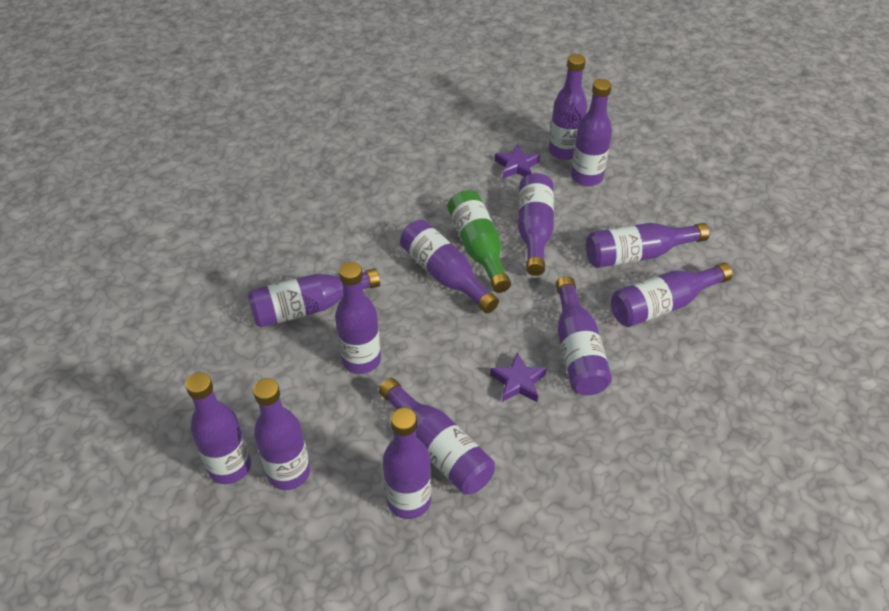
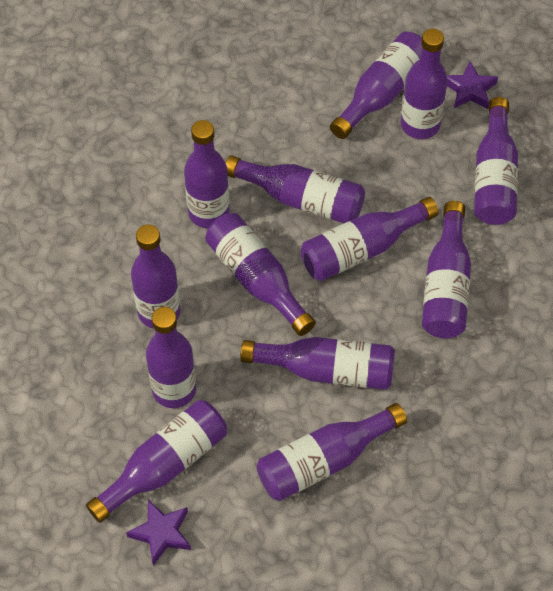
green bottle: [448,190,511,293] = 1 -> none = 0

